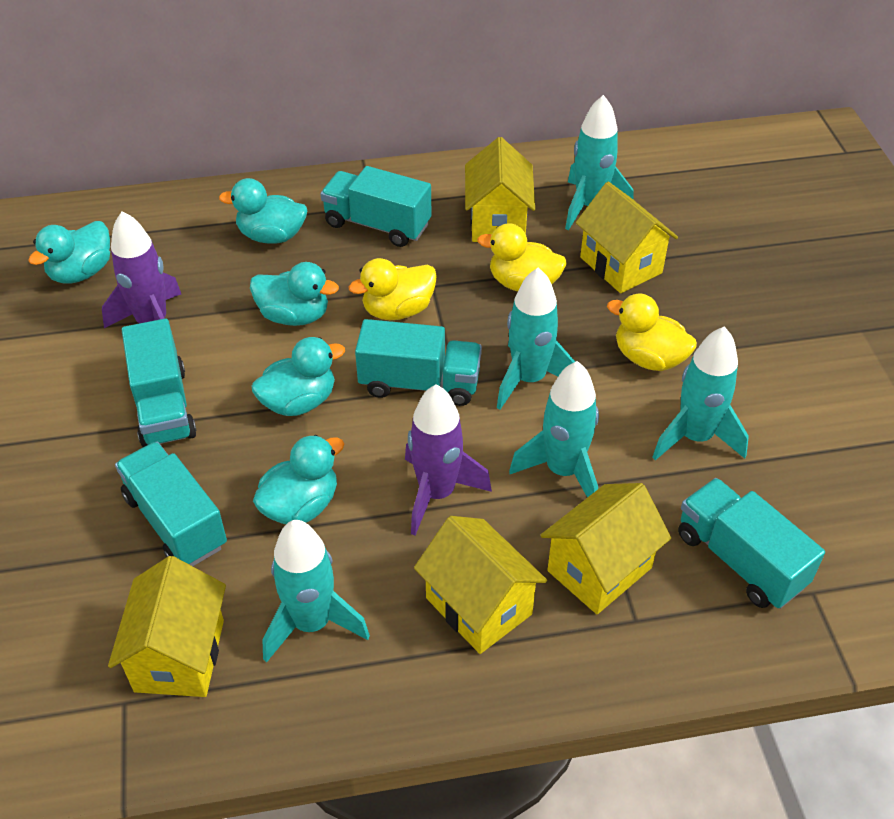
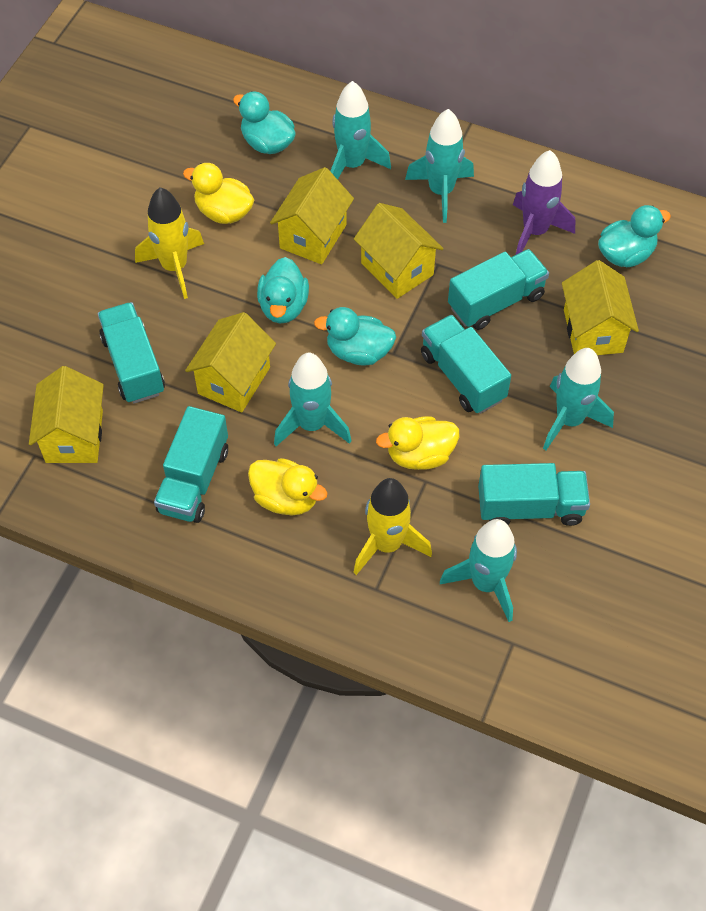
purple rocket: [102,211,181,351] [405,385,492,535] = 2 -> [513,150,575,255] = 1
turquoise duck: [28,221,110,284] [219,178,307,244] [250,262,339,326] [251,337,345,416] [253,435,344,524] = 5 -> [233,91,296,154] [257,257,309,323] [314,307,396,366] [598,205,671,267] = 4
yellow rocket: none = 0 -> [135,187,204,299] [354,478,432,575] = 2

